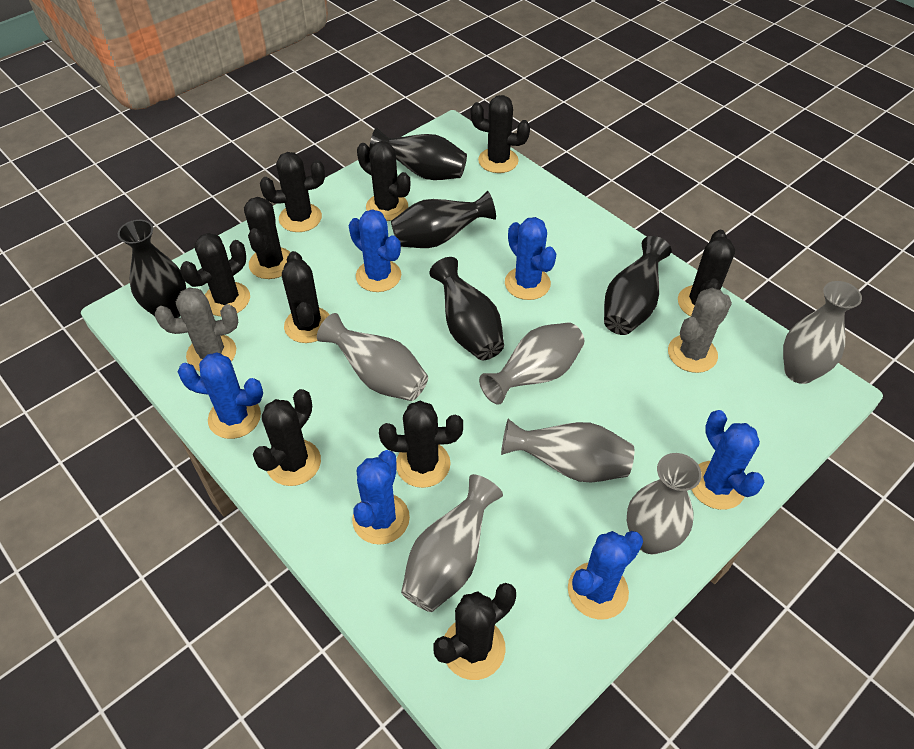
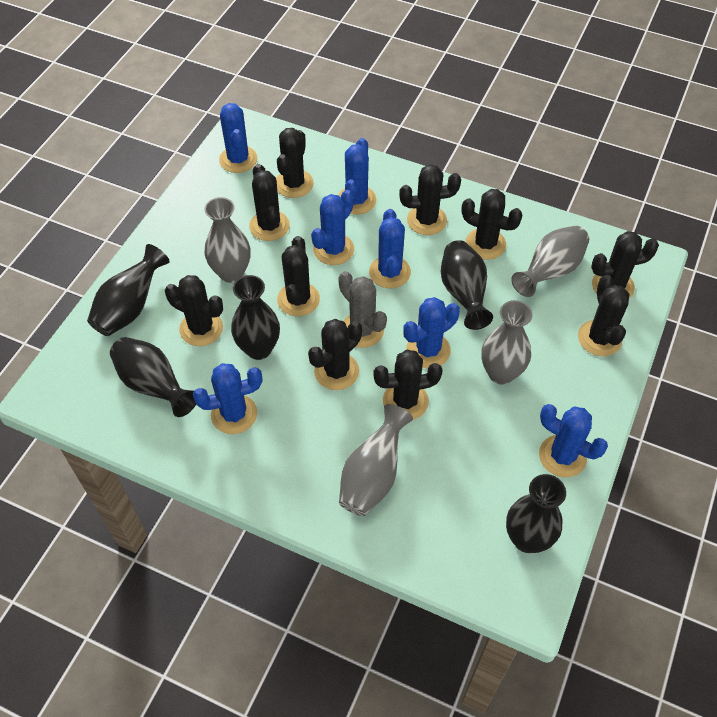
blue cactus: [178,353,263,439] [349,209,401,292] [352,450,410,545] [505,217,556,300] [568,531,643,620] [691,410,764,510] = 6 -> [193,363,262,434] [219,103,258,173] [311,190,354,265] [338,138,377,215] [369,209,411,288] [403,297,460,368] [539,404,608,478] = 7
grey cactus: [155,288,238,371] [668,288,732,373] = 2 -> [338,271,387,348] = 1
grey vase: [317,313,428,401] [401,474,503,612] [479,323,584,405] [501,419,634,483] [627,453,701,554] [783,281,862,384] = 6 -> [204,197,250,283] [339,404,413,516] [481,300,533,385] [511,225,589,297] = 4

